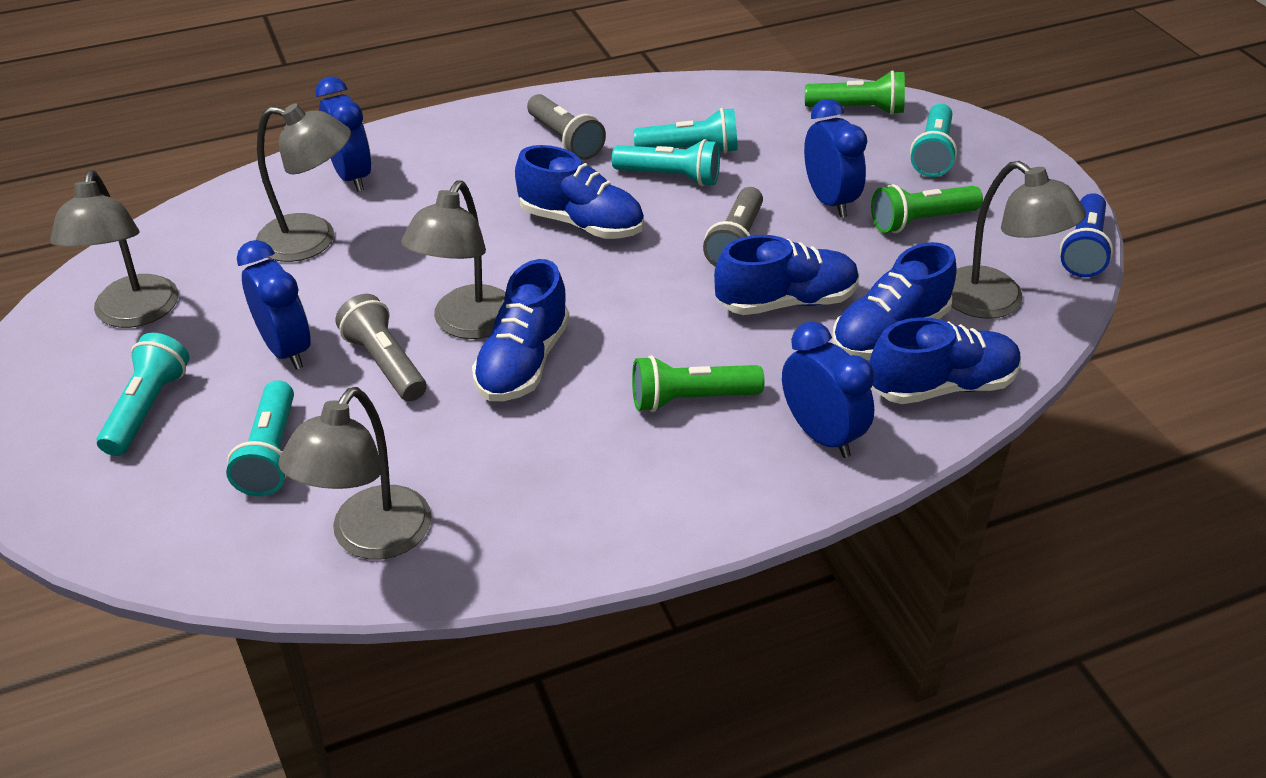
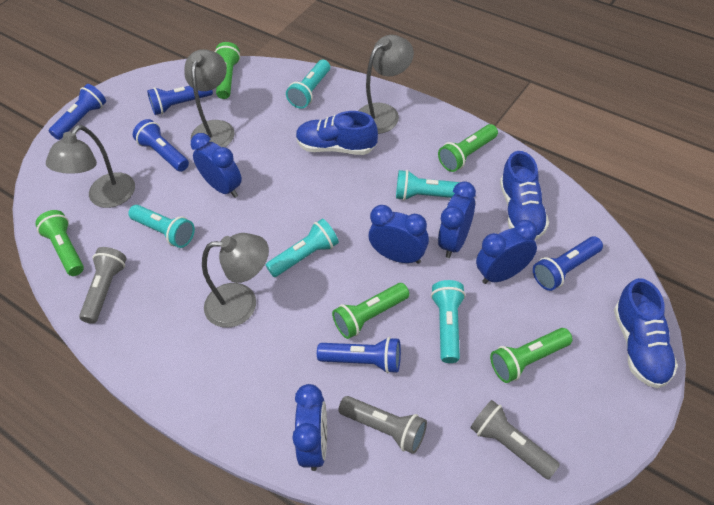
blue clock: [237,240,311,370] [315,76,371,191] [782,321,875,458] [804,99,867,218] = 4 -> [191,133,242,198] [292,384,327,471] [369,205,429,264] [438,181,476,258] [476,220,537,284] = 5
blue flashlight: [1060,193,1113,277] = 1 -> [49,84,106,140] [133,119,189,172] [147,86,213,115] [317,337,401,374] [533,236,603,291] = 5
blue shoe: [472,259,569,401] [515,145,644,239] [714,235,859,315] [832,242,957,360] [870,317,1021,404] = 5 -> [296,111,378,155] [500,151,549,240] [614,278,678,388] = 3
green flashlight: [632,355,765,412] [805,70,905,115] [871,184,983,233] = 3 -> [35,210,84,276] [215,42,240,99] [332,283,409,339] [438,124,498,172] [490,328,572,383] = 5
grey lamp: [50,170,178,328] [256,103,351,262] [278,387,432,560] [401,180,505,339] [951,161,1086,319] = 5 -> [46,125,135,208] [184,49,235,147] [202,233,269,328] [358,35,414,134] = 4

